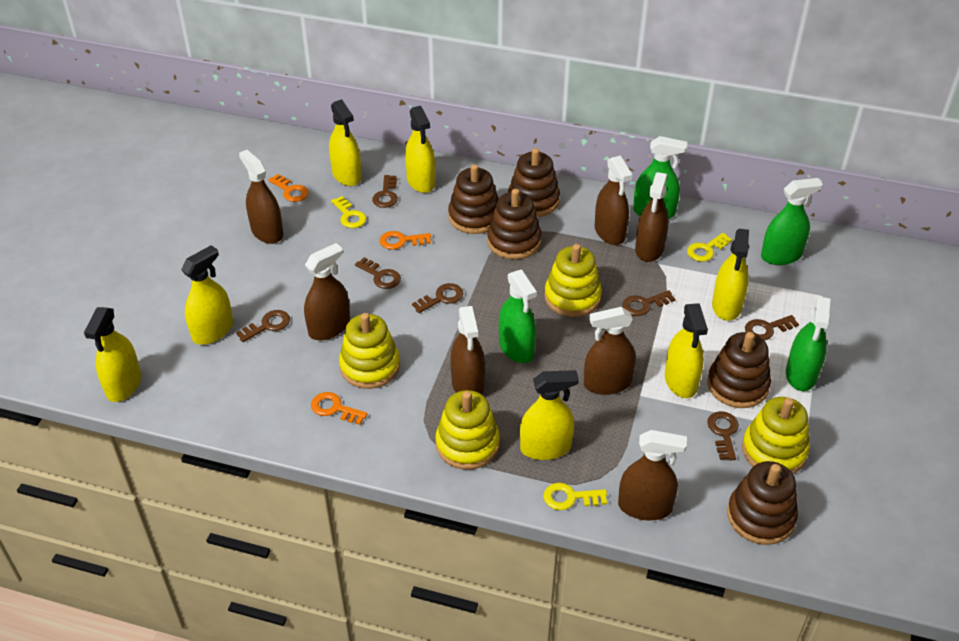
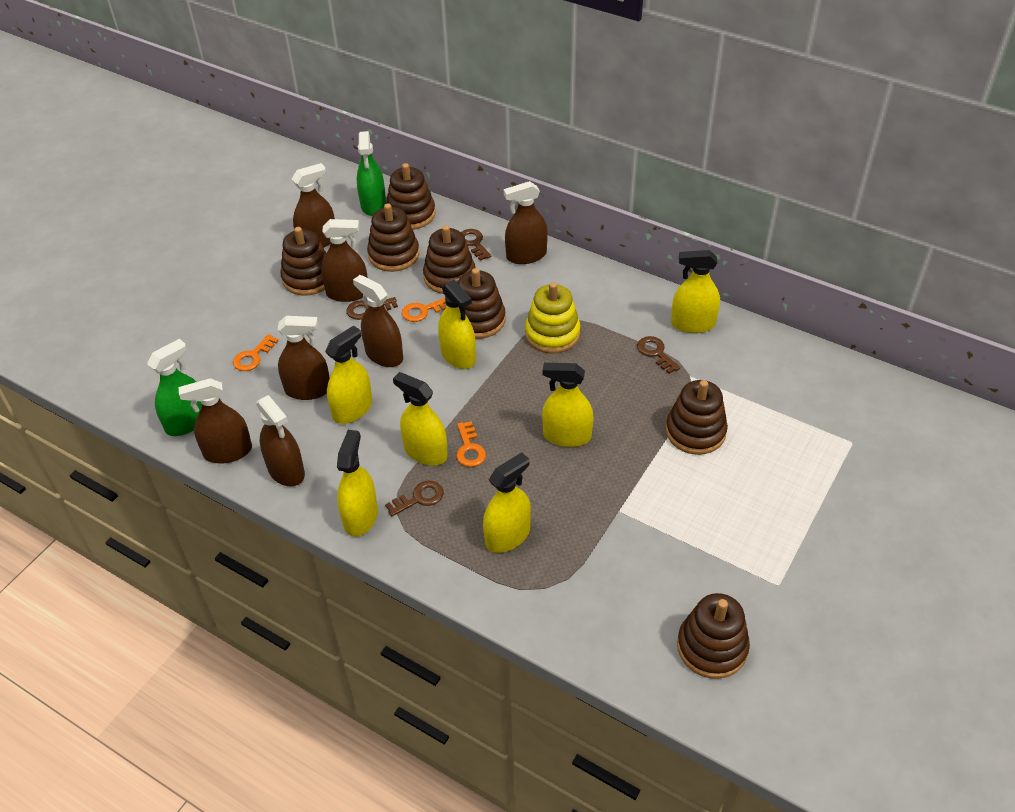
brown key: [236,310,290,342] [355,257,401,289] [372,175,398,208] [412,283,463,313] [622,290,675,316] [707,411,739,460] [745,315,799,341] = 7 -> [346,297,398,320] [385,481,444,516] [461,229,492,261] [637,336,680,374] = 4
brown stacking toy: [448,164,498,234] [487,189,541,259] [508,148,560,217] [707,332,771,408] [727,461,798,545] = 5 -> [280,227,326,296] [367,203,419,272] [386,163,436,230] [423,225,476,294] [458,268,505,339] [666,380,728,455] [677,593,750,679] = 7
green spray bottle: [499,269,537,363] [633,136,687,219] [761,178,823,265] [786,297,830,391] = 4 -> [147,339,202,436] [357,131,386,216] = 2
yellow key: [331,196,366,228] [543,483,607,510] [687,233,732,262] = 3 -> none = 0
yellow stacking toy: [339,313,400,389] [435,390,500,470] [544,244,602,317] [742,397,809,474] = 4 -> [525,282,581,353] = 1

